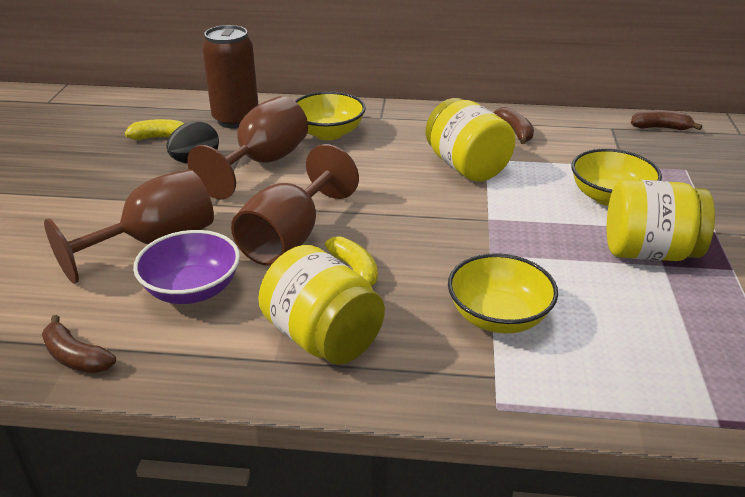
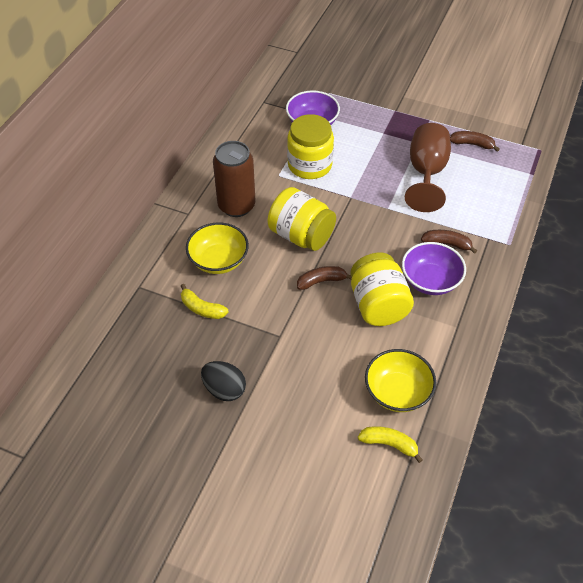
brown goblet: [44,169,214,284] [187,96,308,200] [231,144,359,266] = 3 -> [405,123,451,212] = 1
purple bowl: [133,230,240,304] = 1 -> [286,90,340,125] [402,242,466,295] = 2
yellow bowl: [295,92,366,140] [448,253,558,333] [571,149,662,206] = 3 -> [186,222,249,274] [365,349,436,412] = 2

